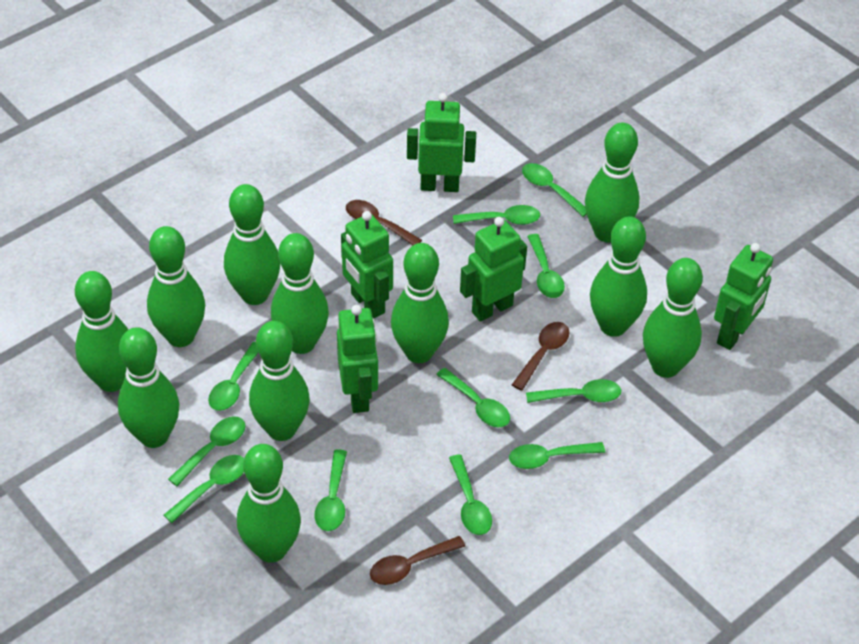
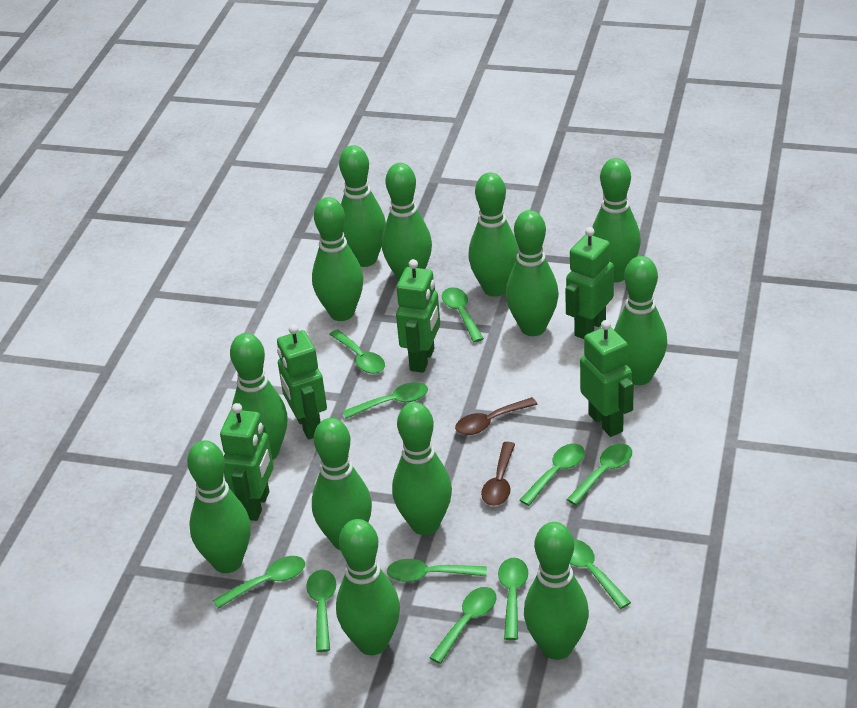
brown spoon: [346,200,422,245] [370,536,465,585] [512,322,569,391] = 3 -> [455,397,538,435] [481,442,515,506] = 2
green bowling pin: [75,271,129,392] [118,327,180,448] [147,226,205,347] [224,184,280,305] [237,444,301,563] [249,321,310,441] [271,233,329,354] [391,243,449,363] [585,123,640,242] [590,216,647,337] [643,258,703,378] = 11 -> [187,440,251,573] [230,333,288,460] [312,197,363,321] [312,418,372,550] [336,519,400,655] [339,145,386,267] [382,163,432,281] [392,402,452,535] [468,173,518,297] [506,210,559,336] [524,522,589,660] [592,158,641,283] [614,256,667,385] = 13

